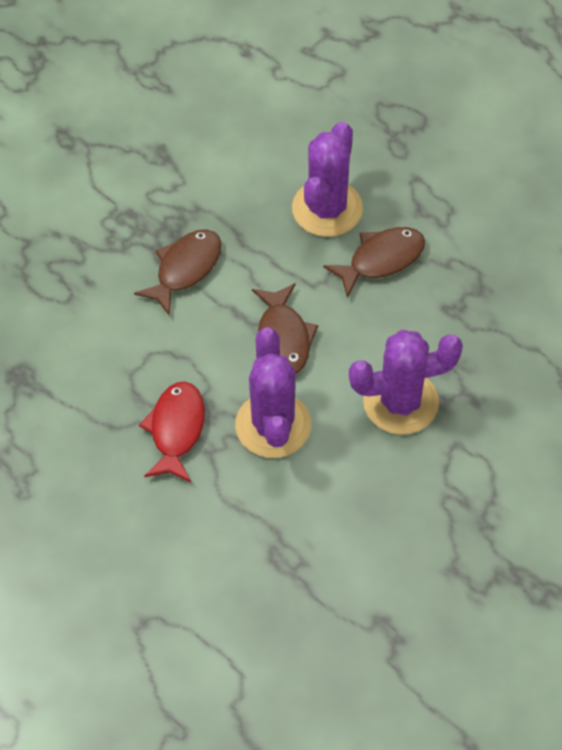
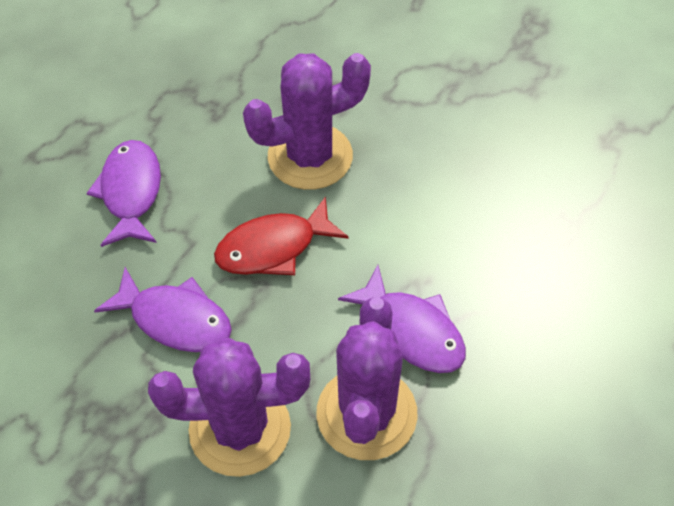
brown fish: [134,229,222,316] [252,283,318,374] [323,227,425,298] = 3 -> none = 0
purple fish: none = 0 -> [87,140,161,247] [94,267,232,352] [338,265,466,373] = 3

